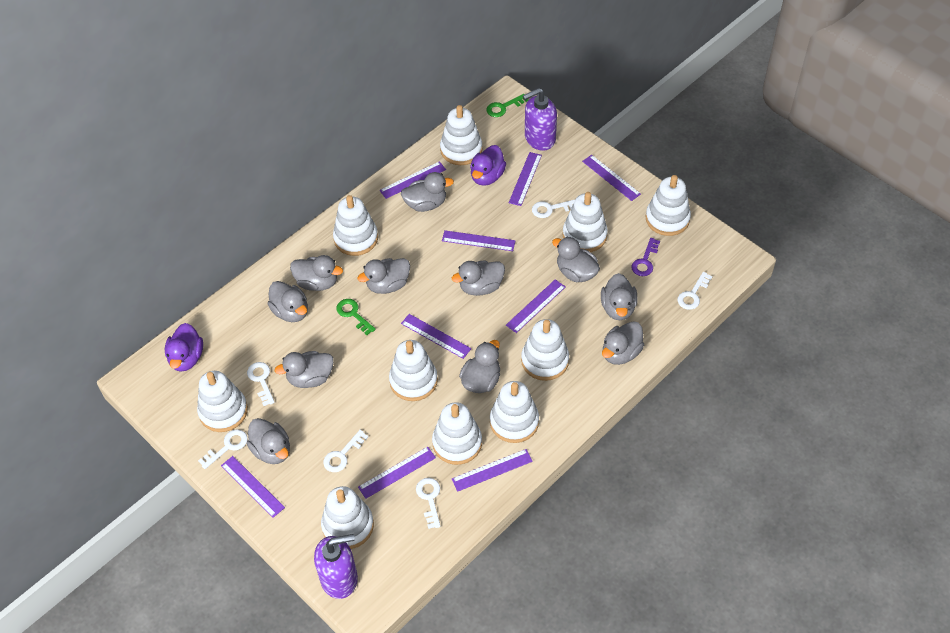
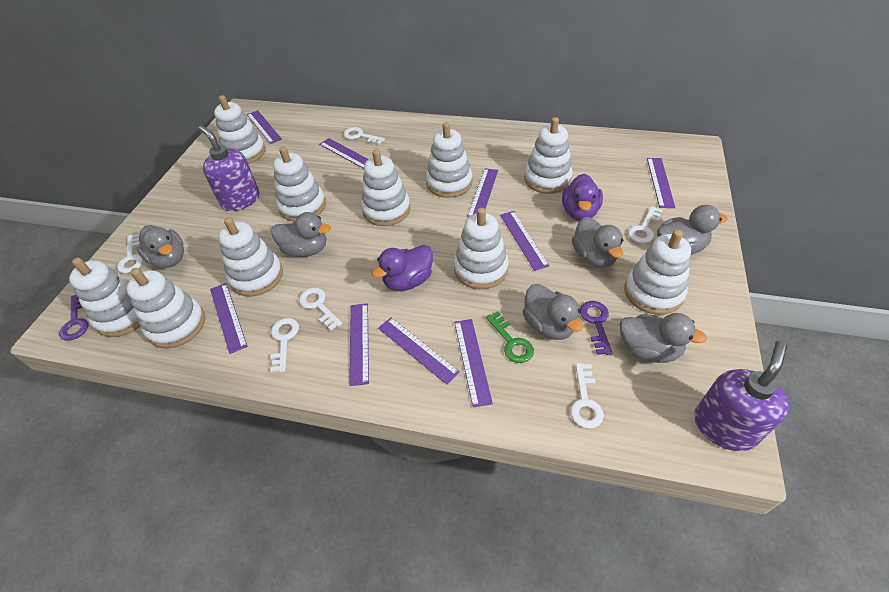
green key: [336,299,376,335] [486,94,529,117] = 2 -> [486,311,534,363] = 1
grey duck: [247,418,290,464] [268,281,308,322] [275,351,334,388] [290,255,343,291] [357,258,410,294] [401,172,454,212] [452,261,505,296] [459,340,500,393] [552,237,600,282] [601,273,637,320] [602,321,644,365] = 11 -> [137,225,184,268] [271,212,331,257] [522,284,583,340] [572,217,624,268] [620,313,707,363] [657,205,728,255] = 6
purple key: [631,238,660,276] = 1 -> [59,295,88,341] [580,301,613,355] = 2

